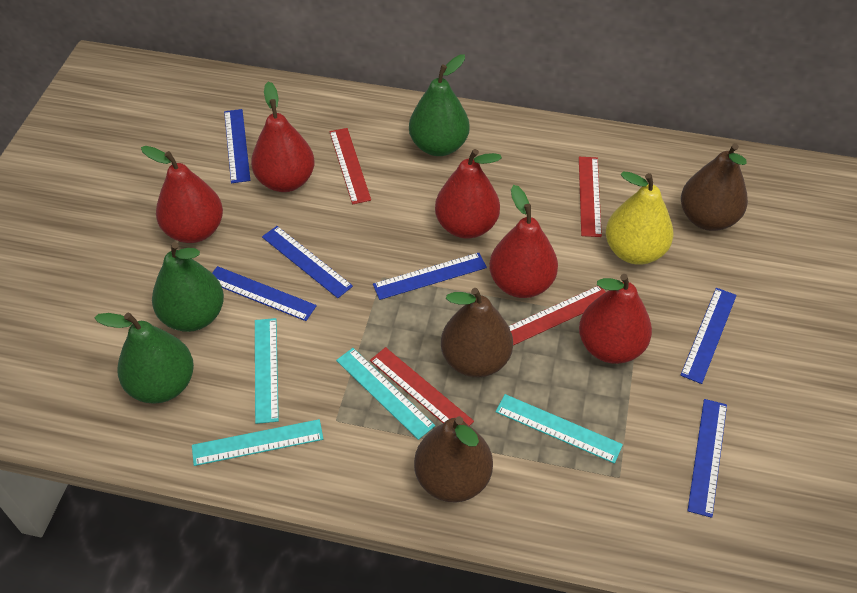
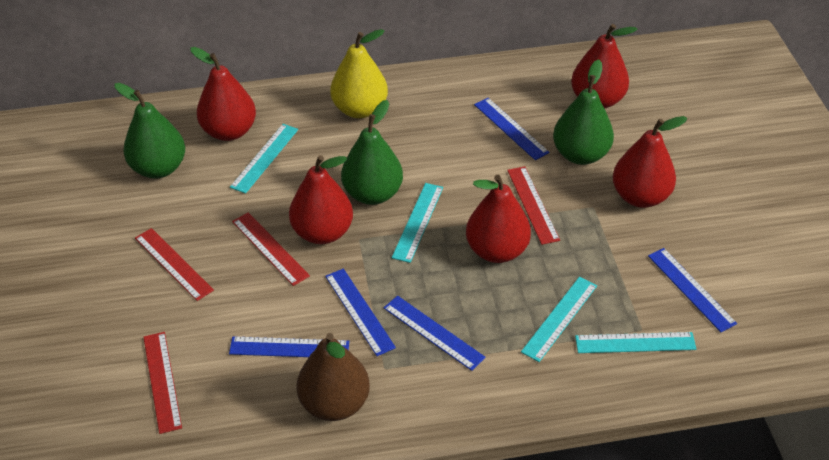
blue ruler: [212,266,317,321] [224,109,250,183] [262,226,353,298] [373,253,487,300] [680,288,737,384] [687,399,727,518] = 6 -> [229,336,349,357] [325,268,396,356] [384,296,486,371] [474,98,549,160] [648,248,737,332] = 5
brown pear: [414,416,493,502] [441,288,513,378] [681,143,748,231] = 3 -> [296,333,370,421] = 1

